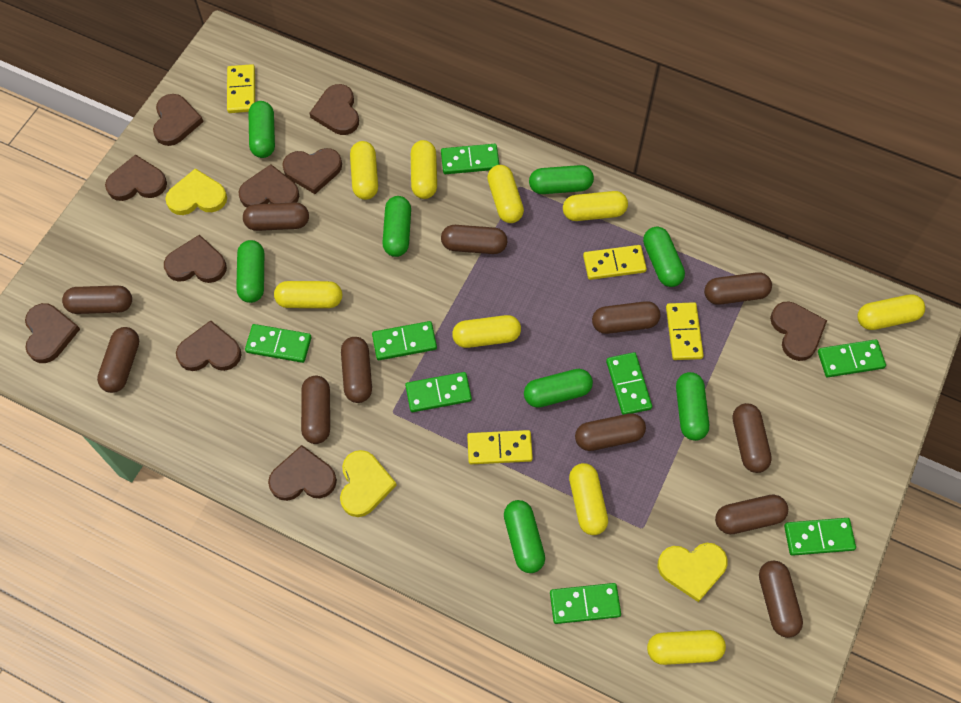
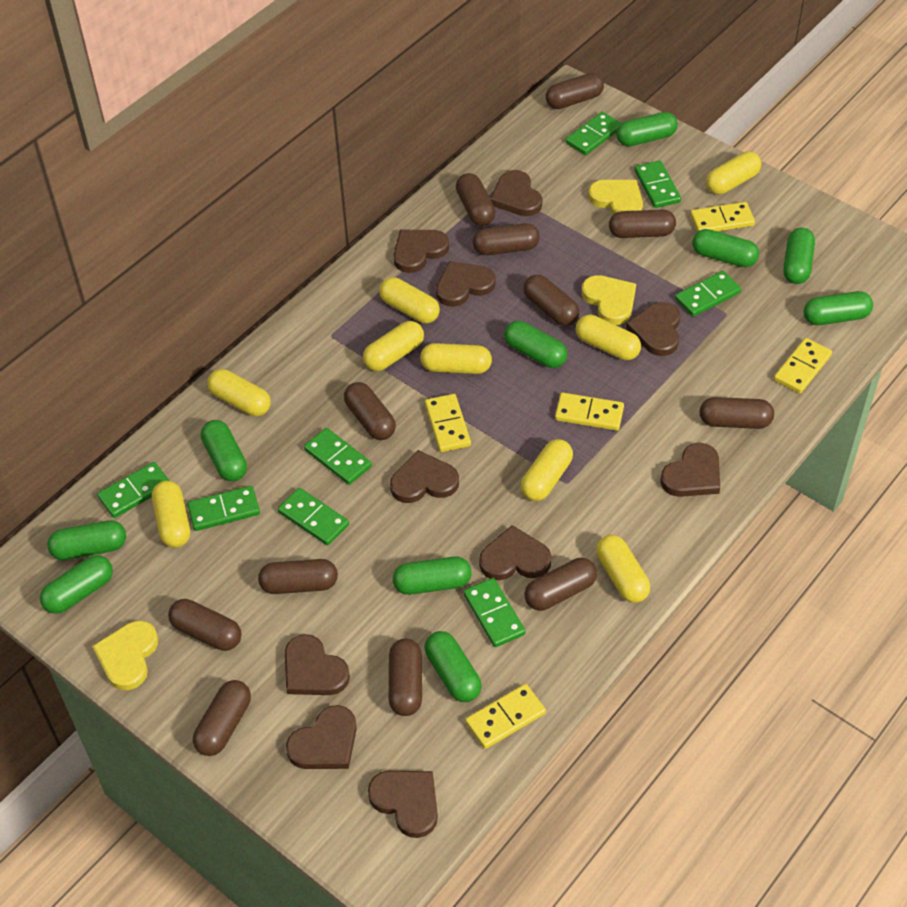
green capsule: [236,240,264,303] [248,101,275,158] [382,196,411,257] [504,500,545,573] [524,369,593,408] [529,165,594,194] [643,227,685,287] [676,372,709,441] = 8 -> [40,555,113,614] [47,520,126,560] [201,420,247,481] [393,557,472,595] [425,631,482,702] [504,321,568,368] [617,112,678,147] [692,229,759,267] [783,228,815,284] [804,291,873,325] = 10
yellow domino: [227,64,255,113] [467,430,533,464] [583,245,647,280] [666,302,704,360] = 4 -> [425,394,471,452] [465,684,546,749] [555,393,624,431] [690,202,755,232] [774,338,832,394] = 5

